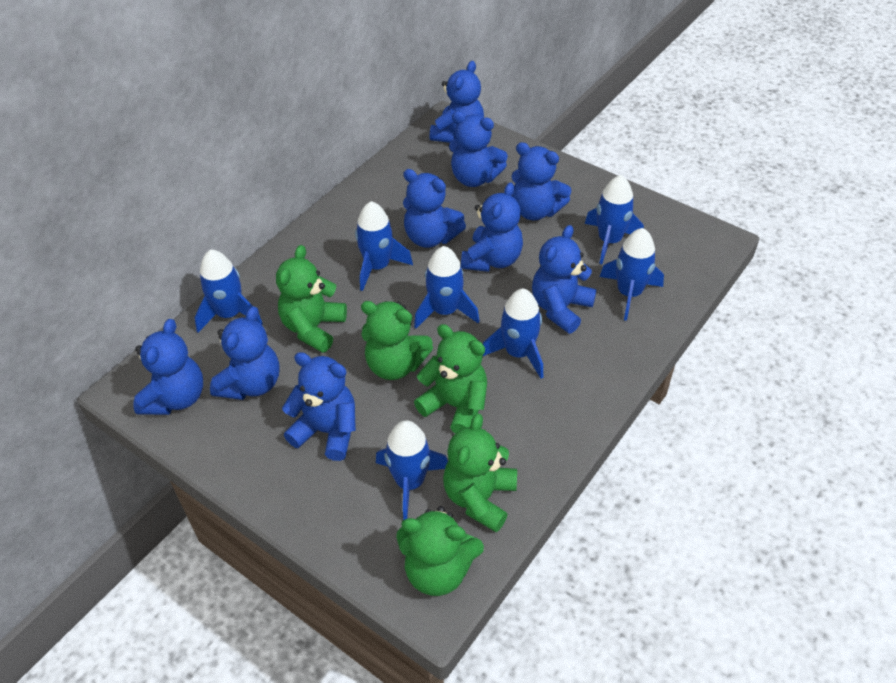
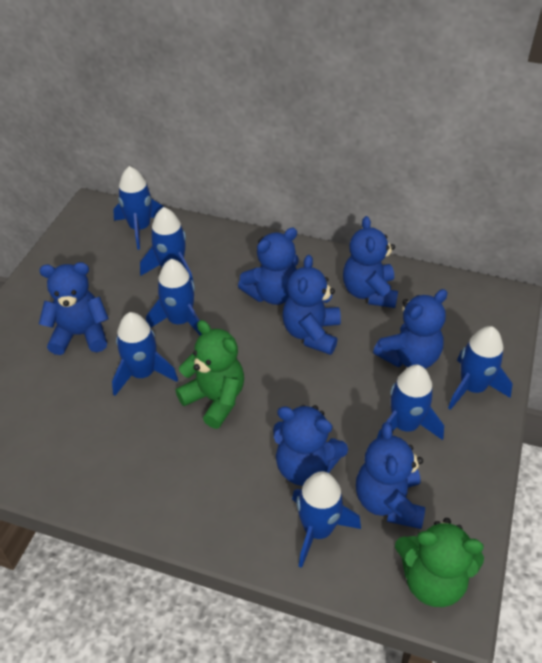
blue teddy bear: [134,319,203,415] [210,306,280,400] [282,352,356,461] [403,169,466,248] [430,61,484,143] [449,111,508,187] [461,182,523,272] [511,142,571,220] [532,225,597,333] = 9 -> [39,262,109,355] [238,228,299,305] [273,405,348,486] [283,255,341,355] [343,216,398,308] [356,422,425,529] [373,289,447,369] = 7
green teddy bear: [276,245,347,353] [361,301,433,380] [396,506,484,596] [414,324,487,434] [443,414,517,532] = 5 -> [176,320,244,429] [395,518,484,607] = 2

